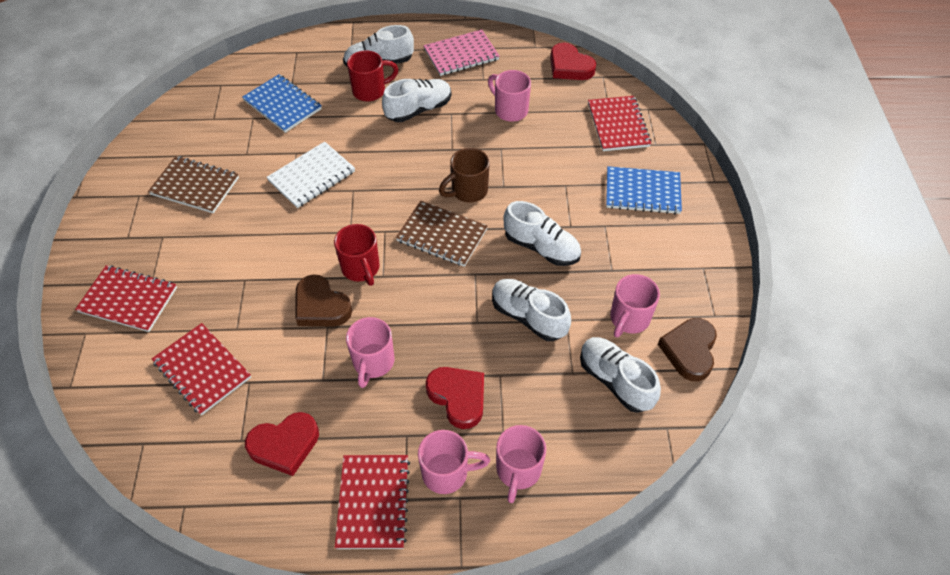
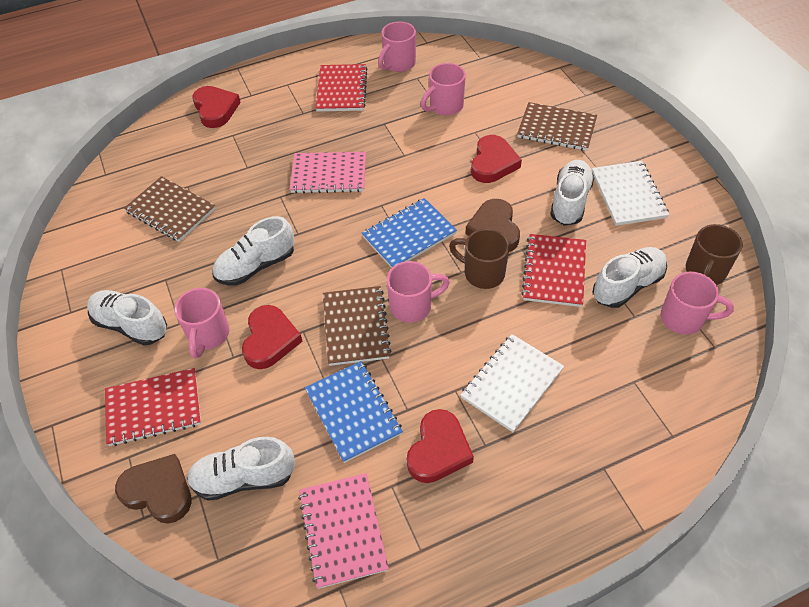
brown mug: [439,148,490,203] = 1 -> [449,228,510,289] [686,224,743,285] = 2
brown notebook: [148,156,239,213] [396,201,488,267] = 2 -> [124,176,216,242] [323,286,391,366] [517,102,597,151] = 3
pink notebook: [424,30,500,76] = 1 -> [290,152,366,194] [298,473,389,589] = 2
red heart: [245,412,319,476] [426,367,484,429] [550,43,596,80] = 3 -> [192,86,241,128] [242,305,302,369] [407,409,474,483] [471,135,522,183] = 4
red mug: [334,224,380,286] [347,51,399,101] = 2 -> none = 0
red notebook: [75,265,177,332] [152,323,251,415] [335,455,410,549] [588,96,651,151] = 4 -> [105,368,201,446] [316,64,367,112] [521,234,586,307] = 3
white notebook: [266,141,355,208] = 1 -> [460,334,564,432] [592,161,669,226] = 2

